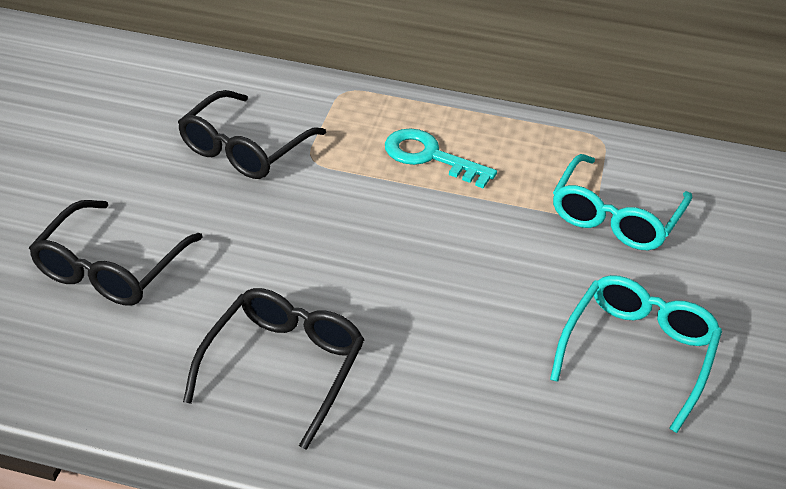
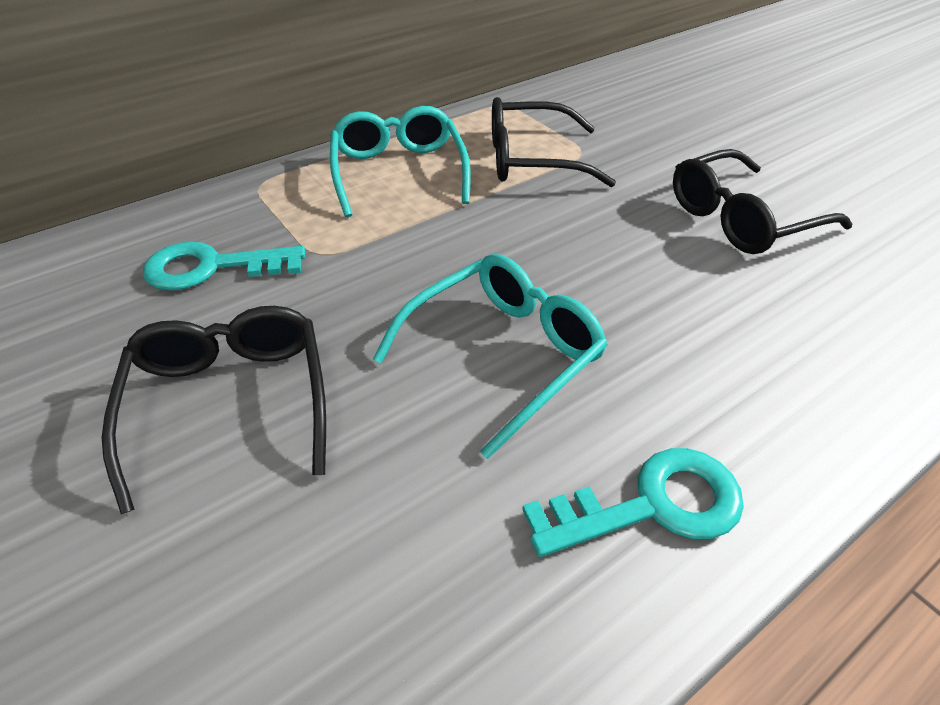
turquoise key: [385,129,497,188] = 1 -> [143,241,305,290] [522,448,744,557] = 2

